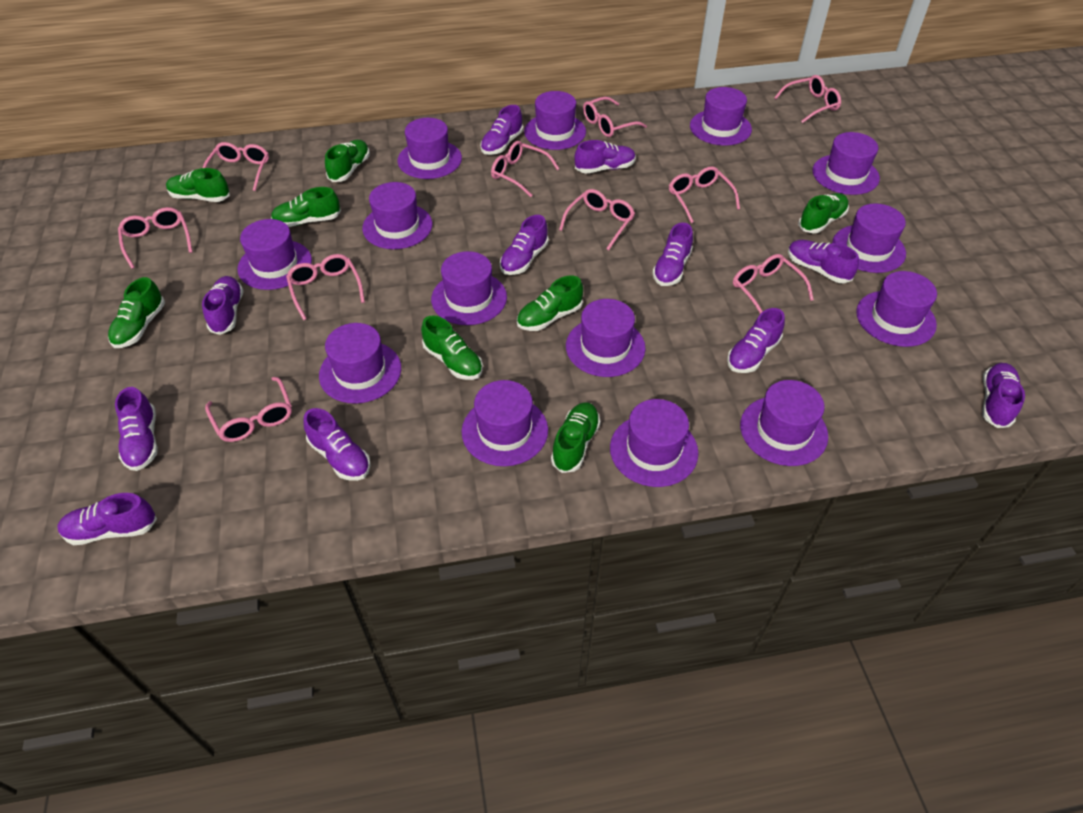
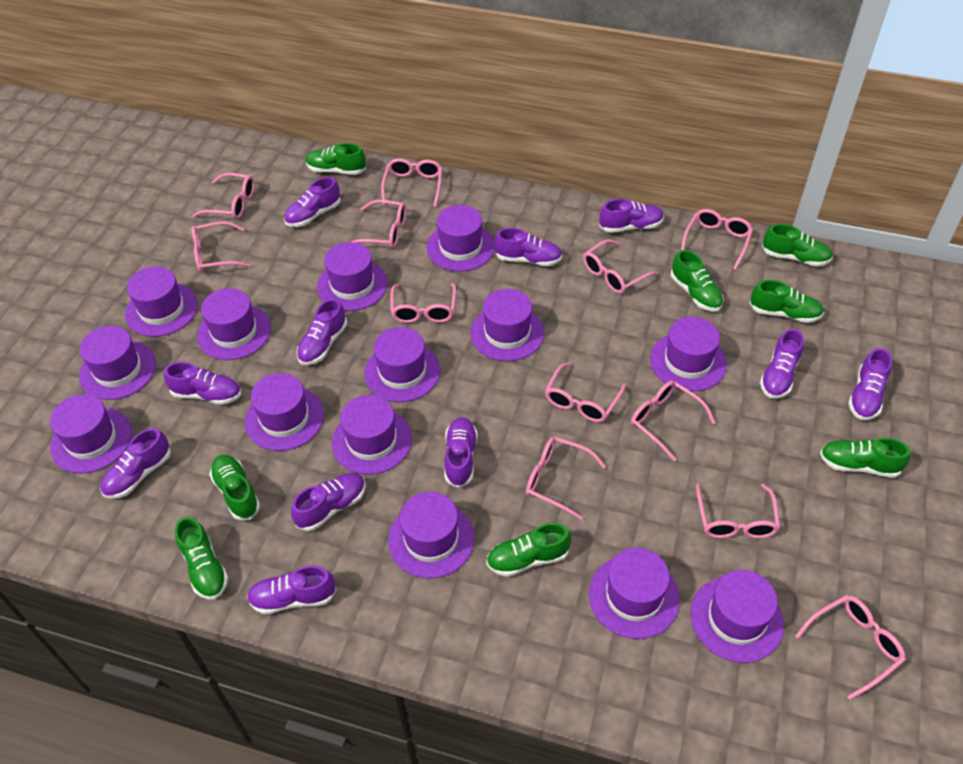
pink glasses: [118,207,193,269] [203,142,269,191] [205,377,292,442] [286,254,365,320] [491,141,559,197] [559,189,635,250] [583,97,647,137] [669,166,740,223] [733,254,814,314] [774,75,841,123] = 10 -> [192,173,255,219] [192,221,251,272] [351,200,406,248] [381,158,442,207] [390,283,456,323] [526,437,606,520] [545,363,626,422] [583,239,658,294] [631,381,715,461] [681,209,753,270] [696,484,780,538] [795,595,906,700] = 12

